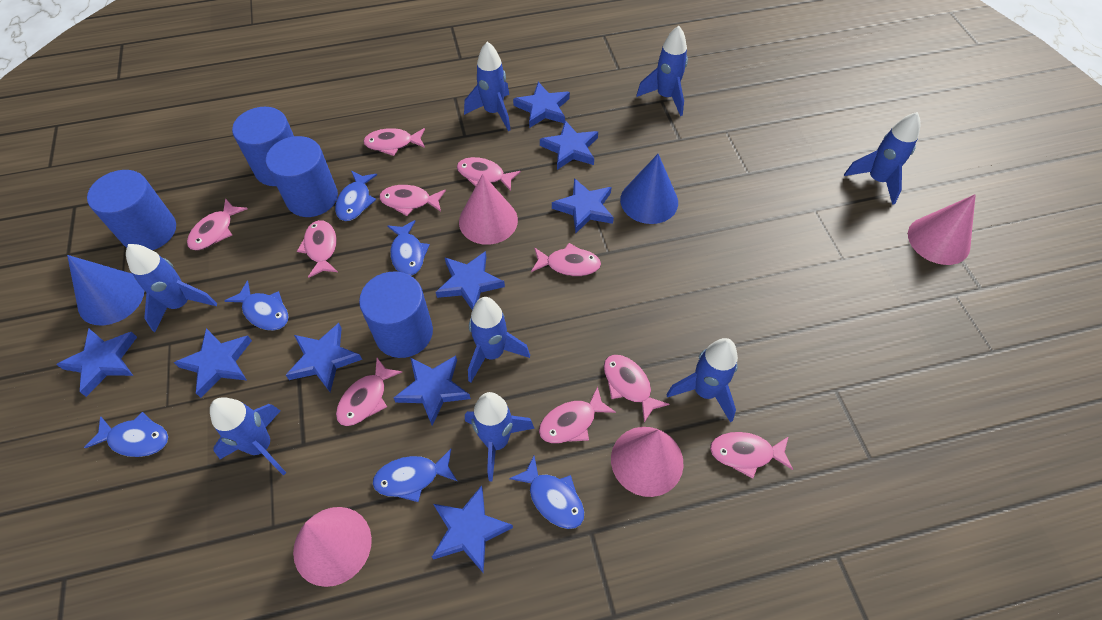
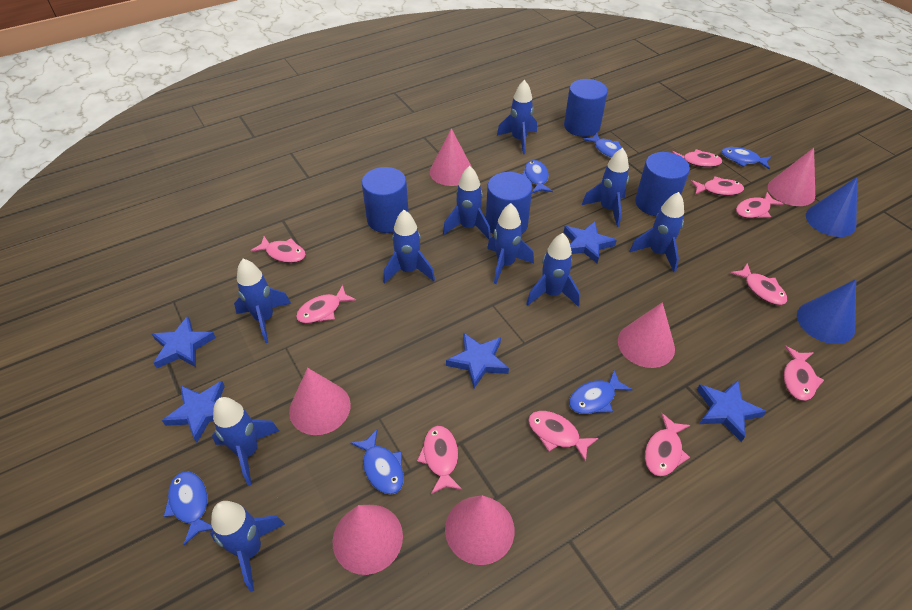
blue rocket: [126,244,217,332] [210,397,286,476] [464,41,511,131] [465,392,535,482] [468,297,530,382] [636,26,688,116] [666,338,738,423] [844,112,921,205] = 8 -> [210,501,285,592] [212,397,279,486] [234,259,291,343] [383,210,435,284] [443,166,491,239] [487,203,534,284] [497,80,537,154] [526,233,580,307] [582,148,629,227] [629,192,684,272] = 10
blue star: [56,329,137,397] [174,328,252,398] [286,323,362,392] [394,355,471,426] [432,485,513,572] [436,251,505,310] [513,82,570,128] [540,120,598,170] [552,178,614,233] = 9 -> [152,316,216,368] [162,381,225,443] [446,333,509,388] [564,221,617,264] [697,380,767,442] = 5
pink cone: [293,507,372,587] [459,174,518,245] [611,427,684,497] [908,194,976,265] = 4 -> [289,368,351,435] [333,505,403,575] [430,128,472,186] [445,495,514,565] [618,302,675,368] [768,148,815,206] = 6

